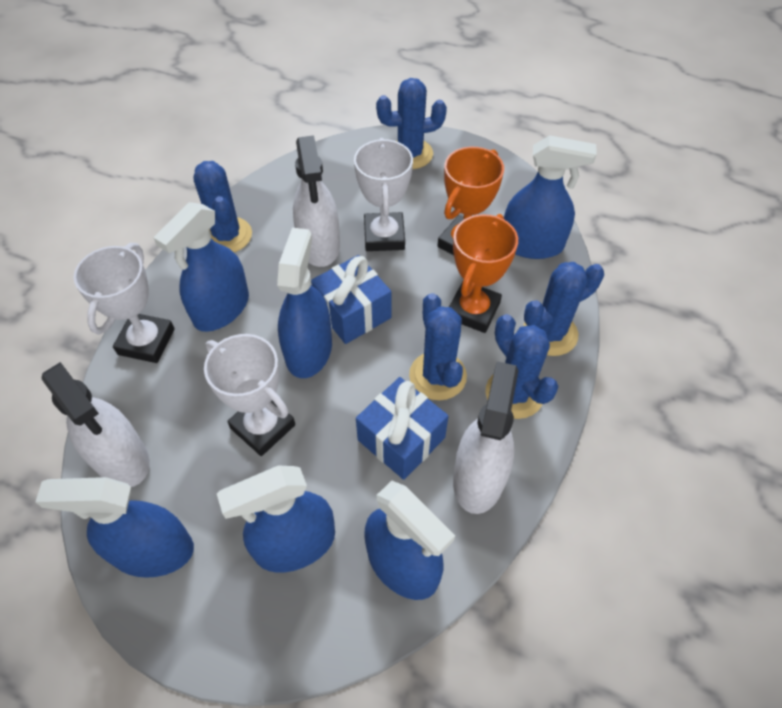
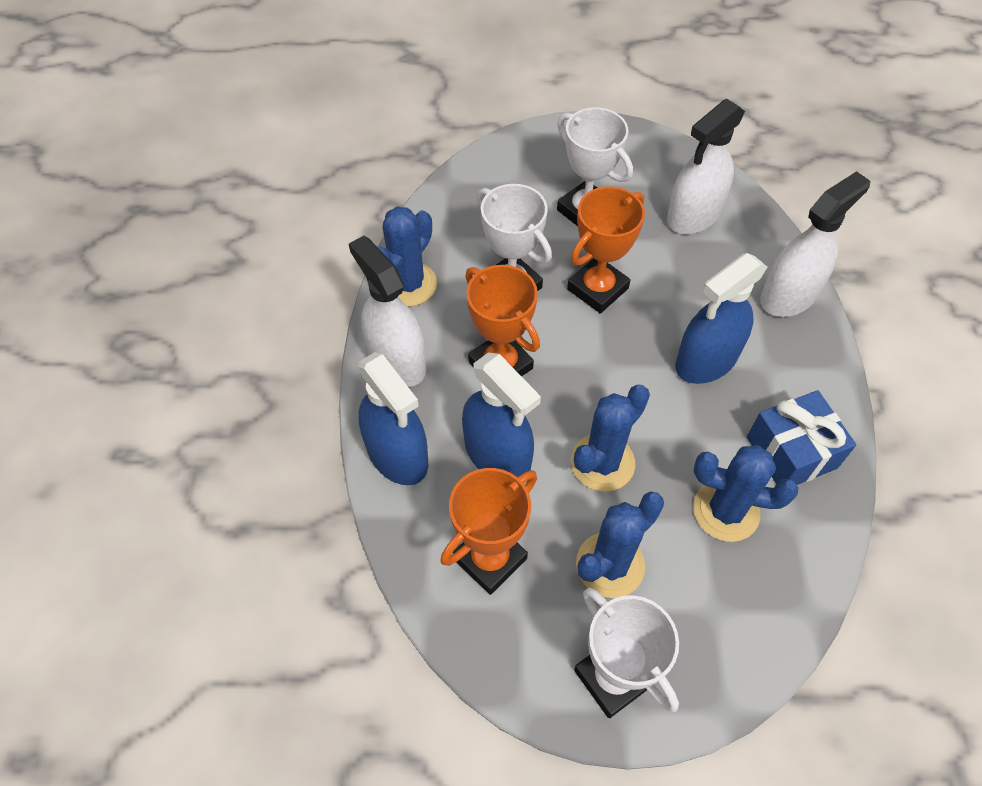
blue cactus: [194,161,252,253] [376,78,447,169] [409,293,467,400] [486,314,559,419] [523,262,604,356] = 5 -> [378,206,437,307] [571,385,650,492] [576,491,664,598] [693,445,798,542] = 4
blue gift: [311,255,392,344] [356,377,448,480] = 2 -> [747,390,856,485] = 1
blue spray bottle: [36,477,194,578] [154,202,249,332] [217,466,335,573] [277,228,332,378] [364,481,455,600] [504,135,597,259] = 6 -> [358,352,428,485] [462,353,541,477] [675,253,768,384] = 3
orange trophy: [438,147,504,255] [449,214,518,333] = 2 -> [440,468,537,595] [465,265,540,376] [567,186,645,313] = 3

